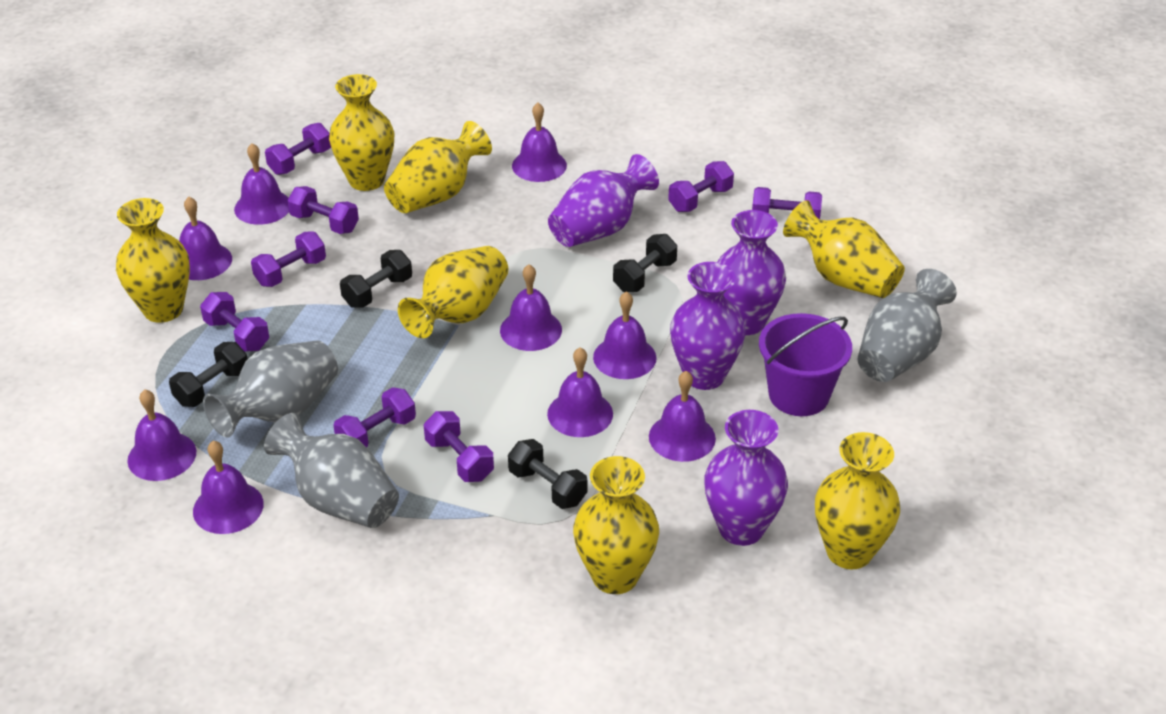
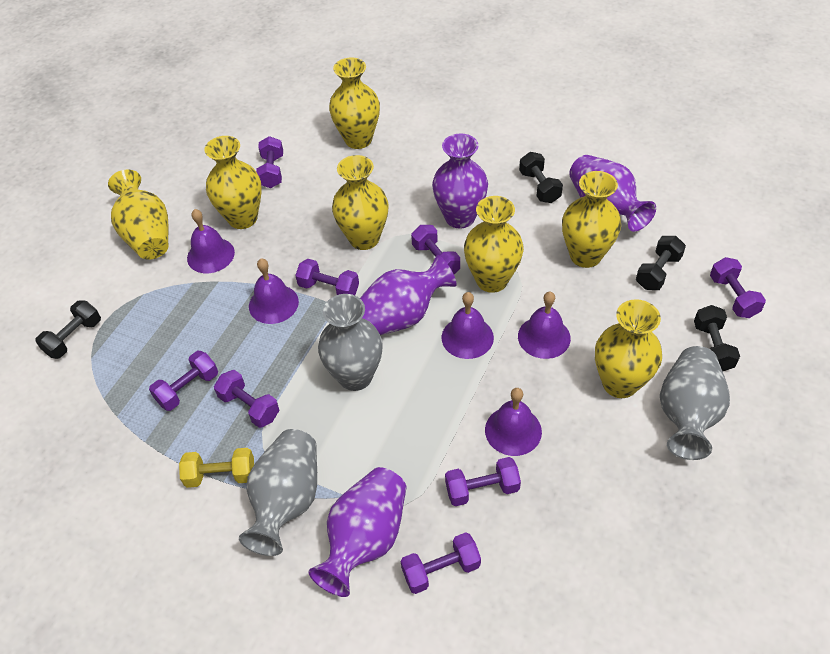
purple bell: [128,389,196,481] [179,197,232,280] [193,441,264,534] [234,143,289,225] [500,264,562,351] [512,103,567,182] [547,347,613,437] [593,291,657,379] [649,371,716,462] = 9 -> [187,209,235,273] [249,258,299,324] [442,292,494,359] [485,388,542,456] [518,292,571,359] = 5
purple bucket: [759,313,852,416] = 1 -> none = 0
yellow dumbbell: none = 0 -> [179,448,254,488] = 1

